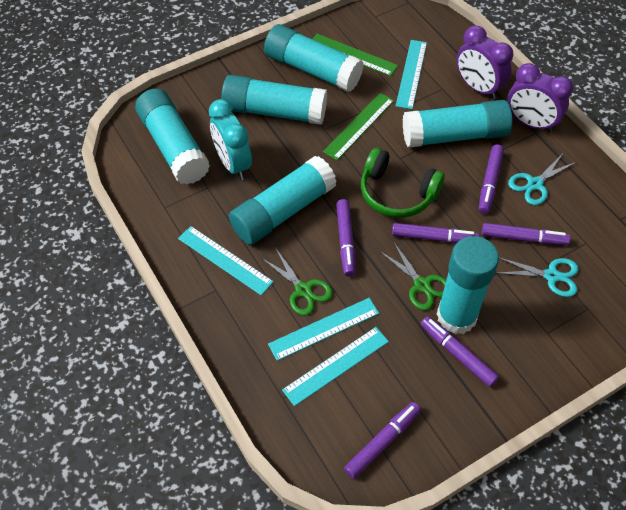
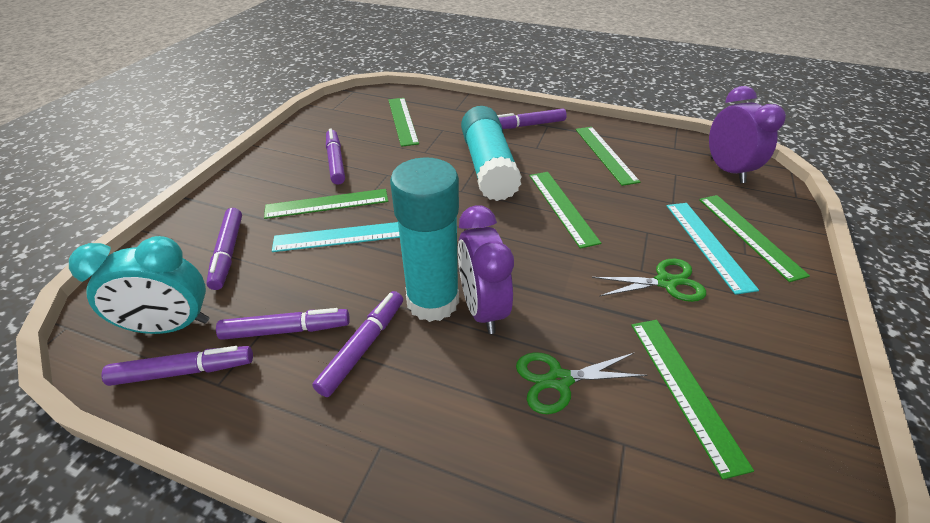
green headphones: [361,148,445,218] = 1 -> none = 0
green ruler: [313,34,398,76] [323,93,394,161] = 2 -> [264,189,388,219] [388,98,419,147] [530,172,601,249] [576,127,640,186] [631,320,754,479] [699,195,810,282] = 6
turquoise glue stick: [135,89,210,185] [221,75,327,125] [229,156,337,245] [264,24,364,92] [403,100,512,148] [437,236,499,335] = 6 -> [390,157,459,322] [461,106,522,201] = 2
turquoise ruler: [178,226,274,295] [268,298,379,361] [282,327,389,406] [395,40,427,109] = 4 -> [272,222,400,252] [667,203,759,295] = 2
turquoise scissors: [497,258,578,297] [508,152,576,205] = 2 -> none = 0

